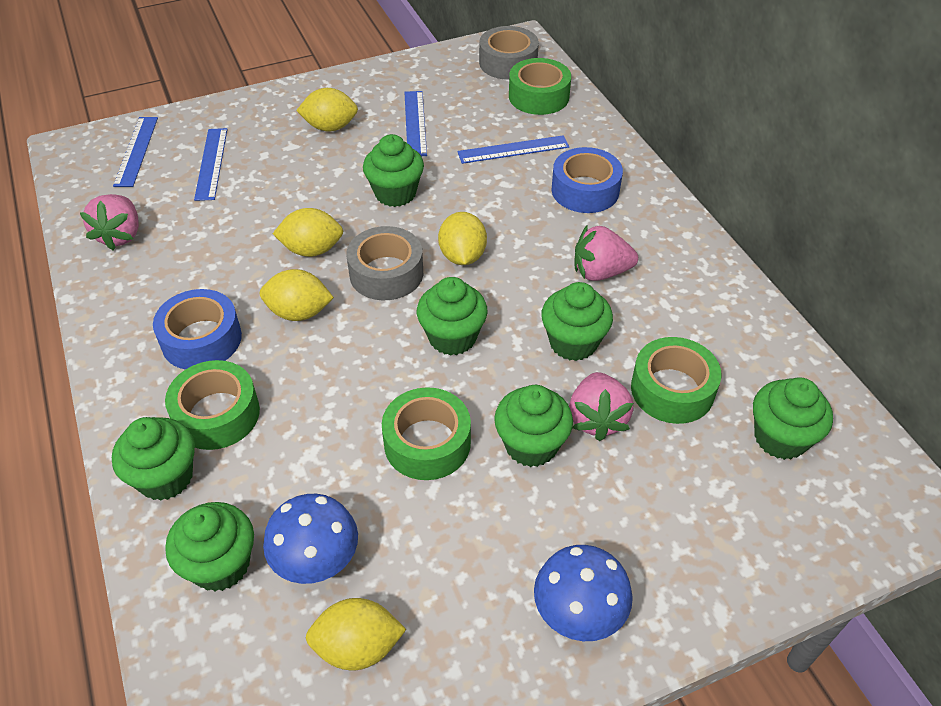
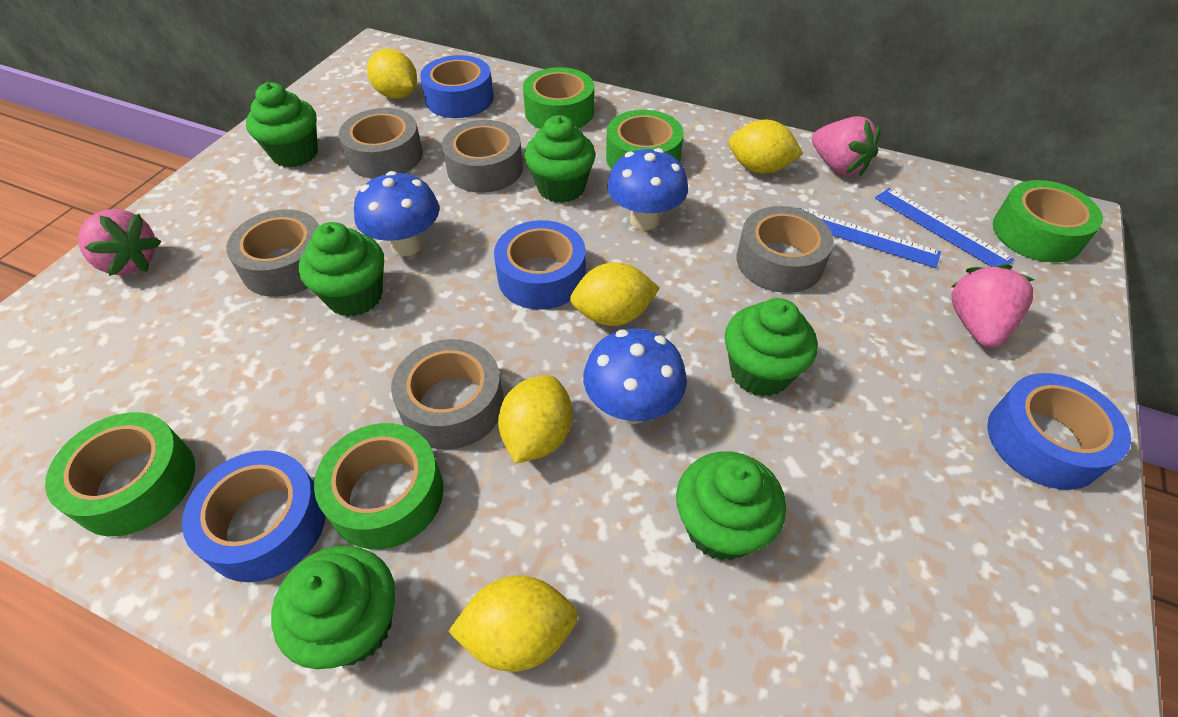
blue mushroom: [263,494,358,584] [534,545,633,641] = 2 -> [354,171,439,256] [583,329,687,424] [607,148,688,230] = 3
blue ruler: [113,117,158,187] [194,128,227,201] [404,91,427,156] [457,135,569,164] = 4 -> [799,208,941,268] [875,188,1014,267] = 2
blue tape: [153,289,242,370] [552,147,623,213] = 2 -> [182,450,326,582] [420,55,494,118] [494,220,586,310] [987,373,1131,490] = 4
green cupcake: [112,417,195,501] [165,502,254,591] [363,134,424,207] [417,277,488,356] [494,385,573,467] [541,282,613,361] [753,377,833,460] = 7 -> [246,82,318,168] [271,546,396,669] [299,222,384,317] [524,115,596,203] [676,451,786,561] [725,298,818,397] = 6
green tape: [165,360,260,450] [382,387,471,480] [509,58,571,115] [631,337,721,424] = 4 -> [45,412,195,536] [314,423,443,549] [523,67,594,129] [606,110,684,169] [993,180,1103,263] = 5
grey tape: [346,226,423,300] [479,26,539,80] = 2 -> [226,209,319,297] [339,108,423,179] [391,339,504,450] [442,120,523,193] [736,206,834,293] = 5

